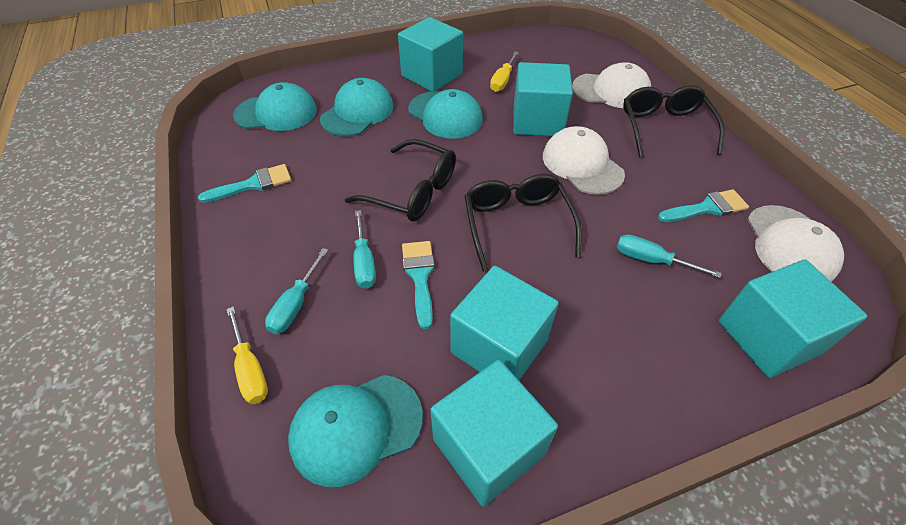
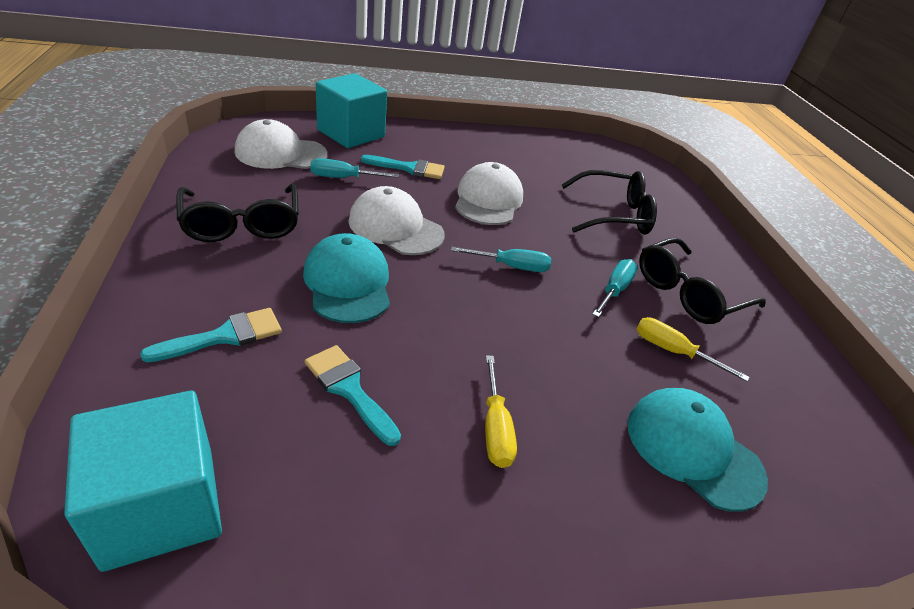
turquoise cap: [233,82,317,131] [288,375,423,487] [320,78,393,137] [408,89,483,139] = 4 -> [303,233,390,323] [628,388,768,512] = 2
turquoise cube: [398,17,463,92] [430,360,558,506] [450,266,559,380] [513,62,573,136] [719,259,867,378] = 5 -> [64,391,222,572] [316,73,387,148] = 2

